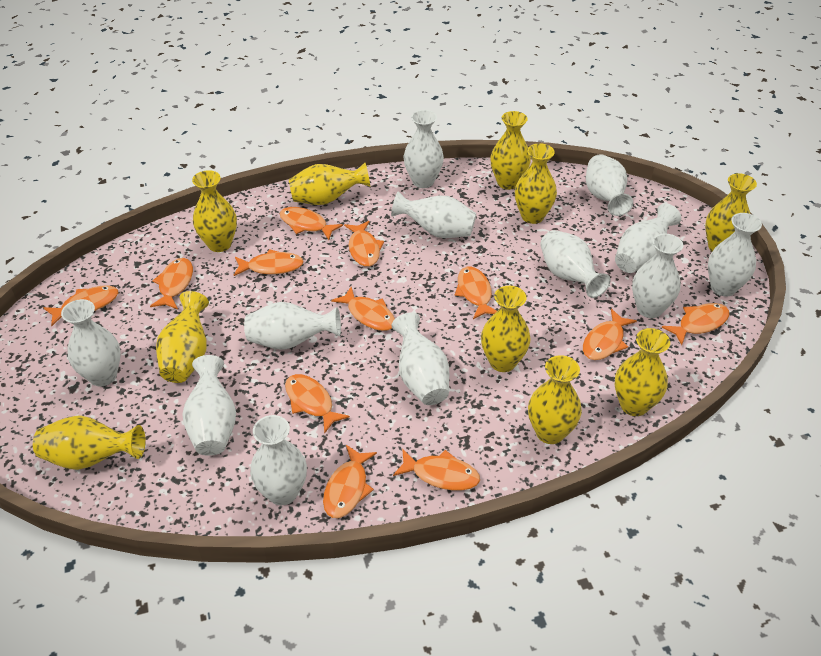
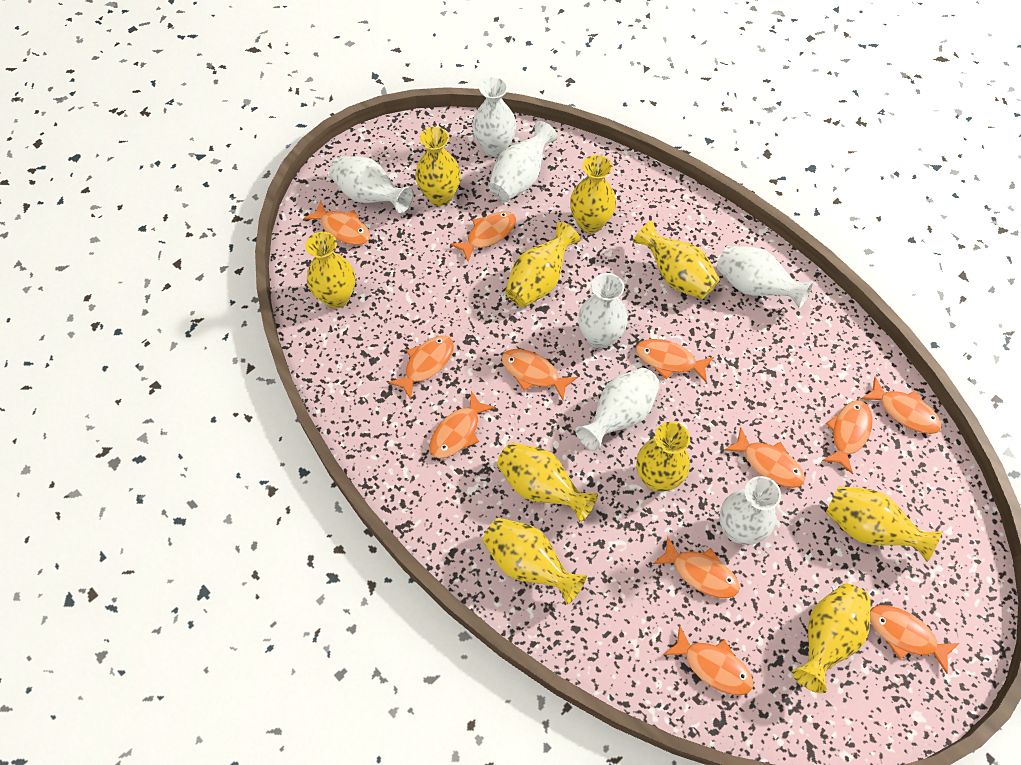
white vase: [61,299,121,386] [182,355,236,456] [244,302,341,350] [250,415,307,505] [391,191,476,238] [392,312,449,405] [404,110,444,188] [540,230,611,298] [586,154,633,216] [615,203,681,273] [632,233,683,318] [708,213,762,296] = 12 -> [329,156,413,213] [472,77,516,157] [489,121,558,201] [575,368,660,452] [578,273,628,349] [717,246,814,309] [719,476,781,545] = 7

